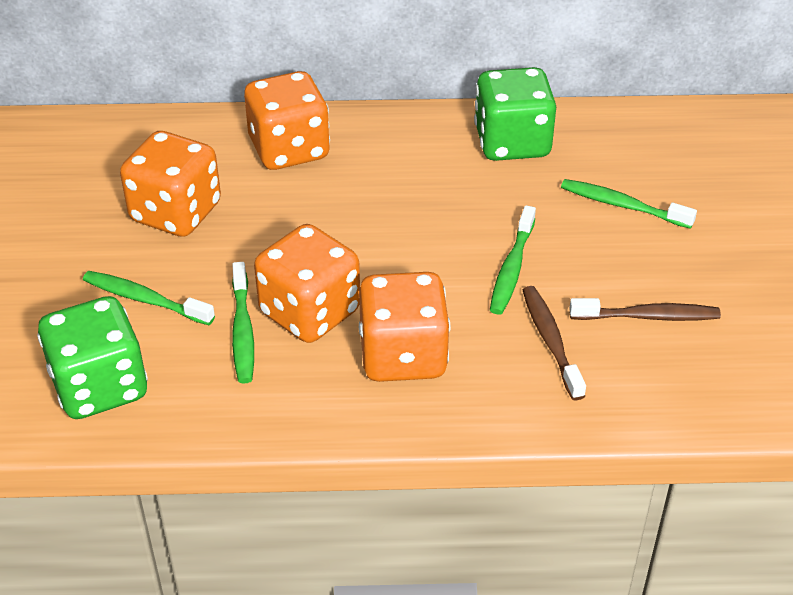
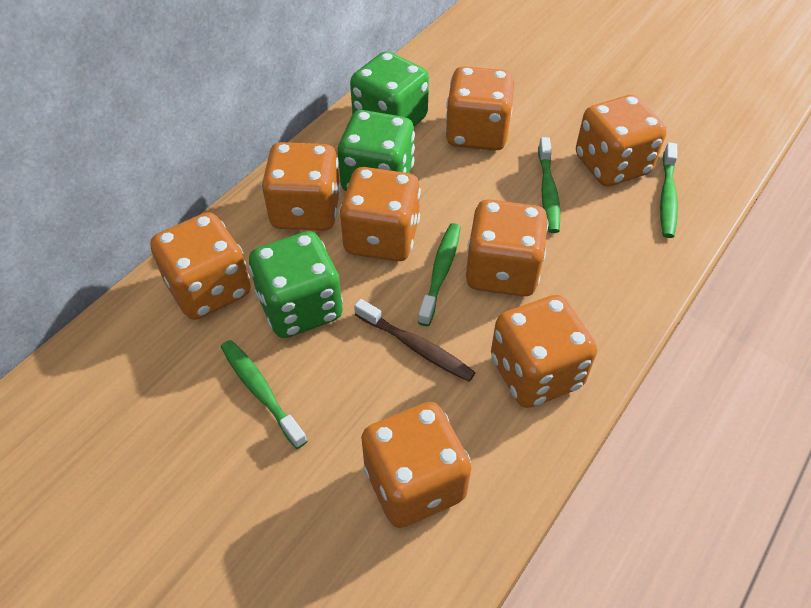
brown toothbrush: [523,286,586,401] [569,298,721,321] = 2 -> [354,299,476,382] = 1
green dice: [37,296,148,419] [474,67,556,161] = 2 -> [249,231,343,338] [338,110,415,191] [350,51,429,127] = 3
orange dice: [120,131,221,237] [244,71,330,170] [254,224,360,343] [359,272,450,382] = 4 -> [150,212,251,320] [261,142,341,231] [339,167,421,261] [361,402,471,528] [445,66,514,151] [466,199,549,297] [491,295,597,408] [576,95,666,186] = 8

